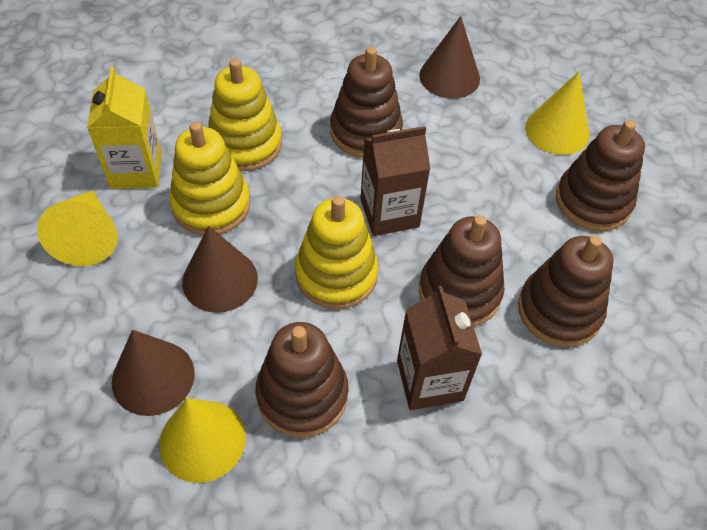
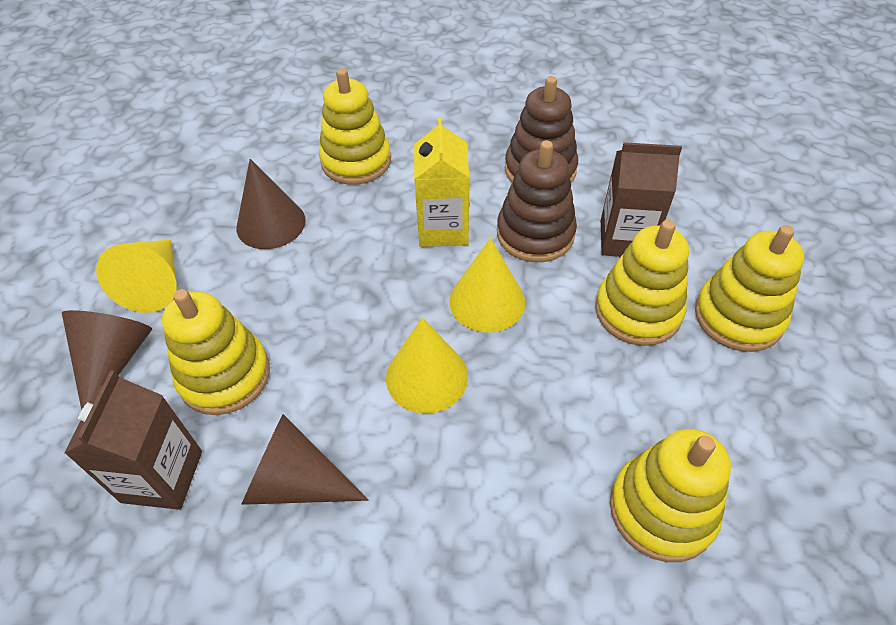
brown stacking toy: [255,322,348,438] [330,47,403,158] [419,215,504,327] [518,235,613,347] [556,120,645,231] = 5 -> [497,140,577,262] [505,76,578,183] = 2
yellow stacking toy: [169,122,250,235] [208,59,282,171] [295,196,379,309] = 3 -> [162,289,270,415] [319,68,391,185] [595,220,689,346] [610,429,731,562] [695,225,804,352] = 5

